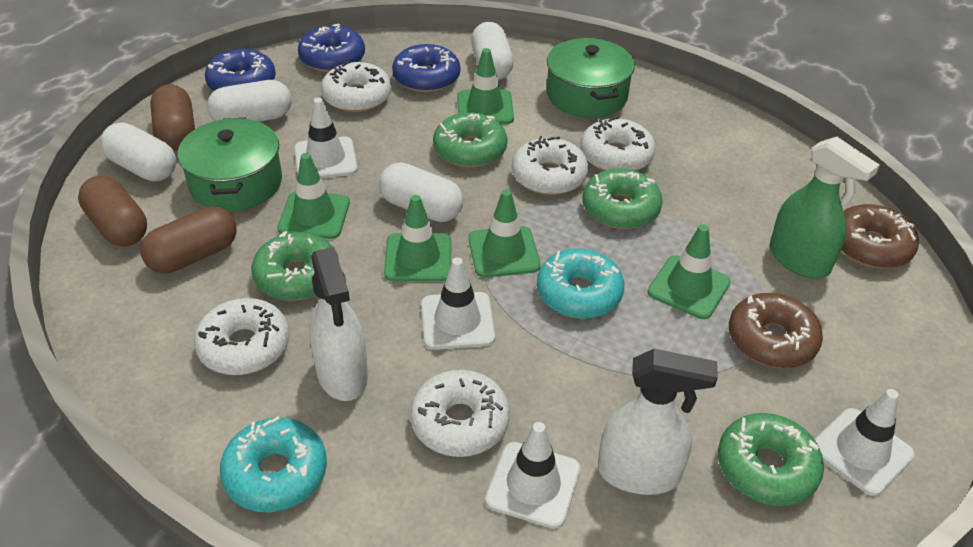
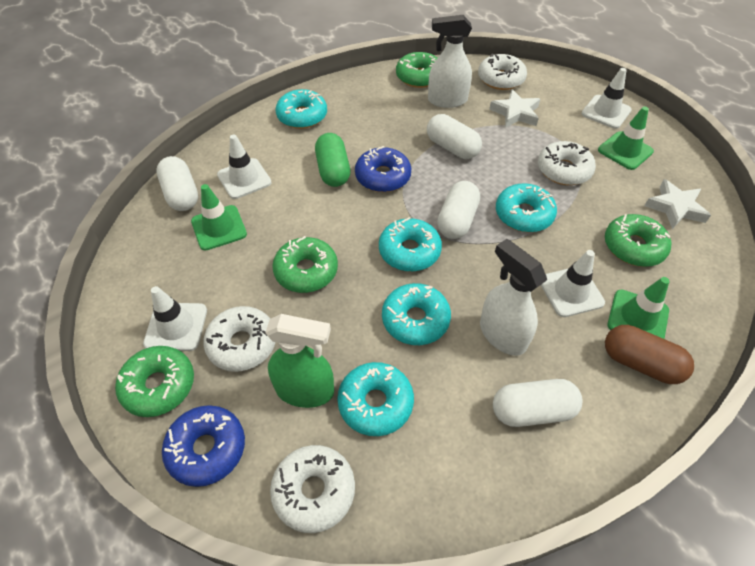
blue donut: [205,49,276,91] [298,24,365,72] [392,44,460,93] = 3 -> [162,405,245,487] [355,146,411,192] = 2
brown capsule: [78,176,147,247] [141,206,237,274] [150,84,195,150] = 3 -> [605,325,694,384] = 1
brown donut: [729,293,823,368] [841,204,919,268] = 2 -> none = 0
green capsule: none = 0 -> [315,133,350,187] = 1
green pot: [178,118,282,212] [547,38,635,118] = 2 -> none = 0
green traffic cone: [277,153,350,239] [384,195,451,282] [457,48,514,124] [468,189,540,278] [648,224,731,319] = 5 -> [191,184,247,251] [598,106,654,170] [608,277,670,339] = 3
turquoise donut: [220,416,327,513] [537,249,624,319] = 2 -> [276,89,327,129] [337,362,414,436] [379,217,442,271] [382,283,451,345] [496,183,557,232] = 5
white donut: [194,298,290,375] [321,61,392,112] [410,370,510,457] [512,136,589,195] [580,116,655,171] = 5 -> [203,306,275,372] [270,445,355,533] [478,54,527,90] [538,141,596,185] = 4
white star: none = 0 -> [489,89,540,128] [644,179,711,229] = 2

